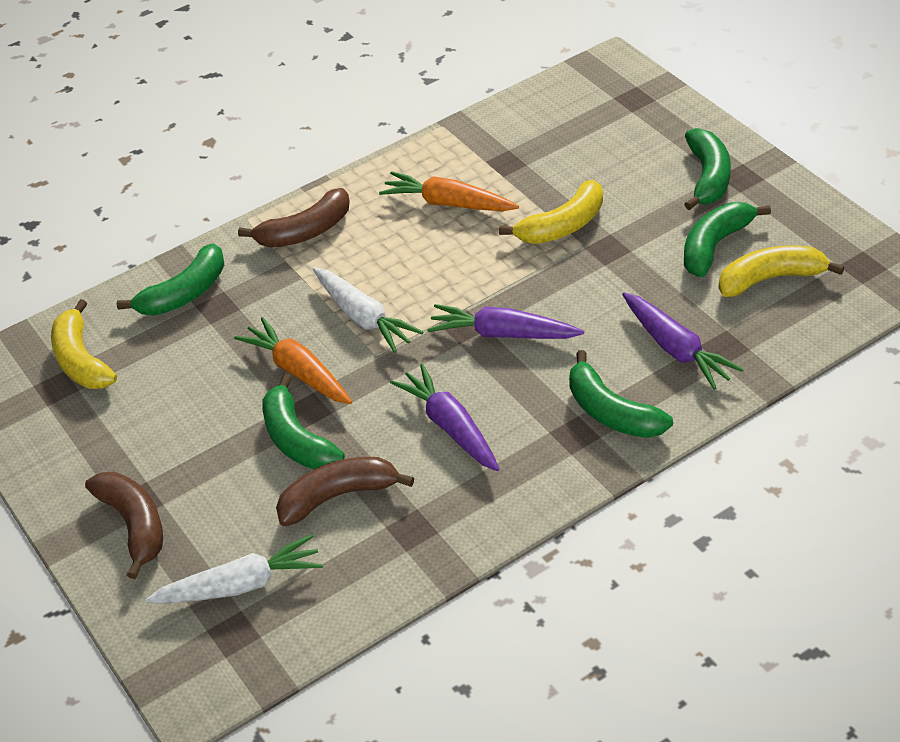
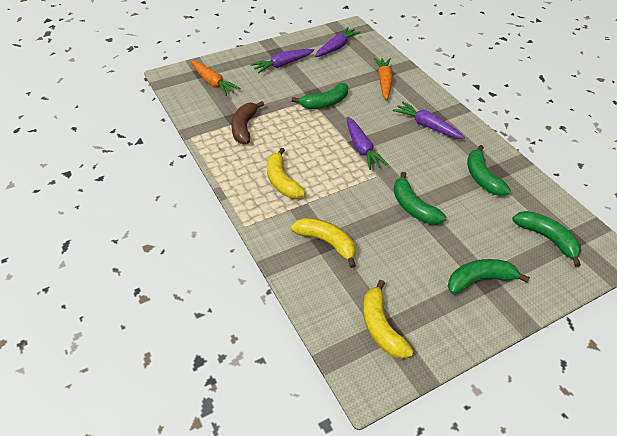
brown banana: [85,472,163,579] [238,188,350,248] [276,457,414,526] = 3 -> [231,101,264,144] = 1
purple carrot: [390,364,499,471] [427,304,584,339] [622,292,744,390] = 3 -> [251,49,314,73] [315,27,361,57] [346,117,388,170] [393,102,465,139] = 4
white carrot: [145,534,323,603] [313,267,423,353] = 2 -> none = 0

